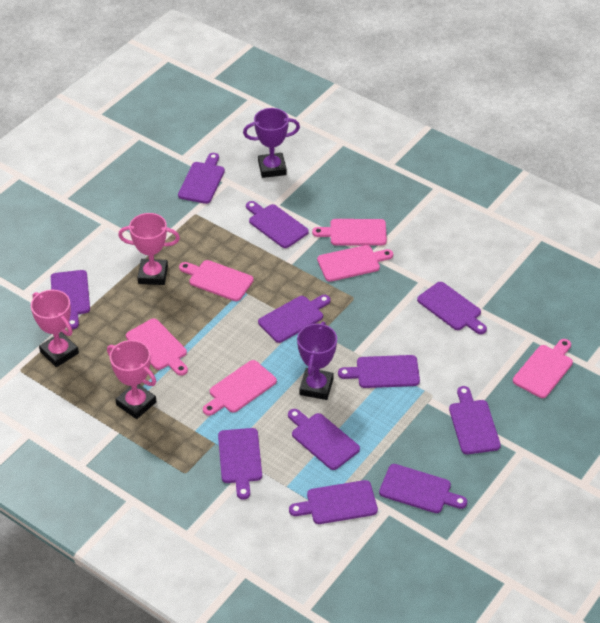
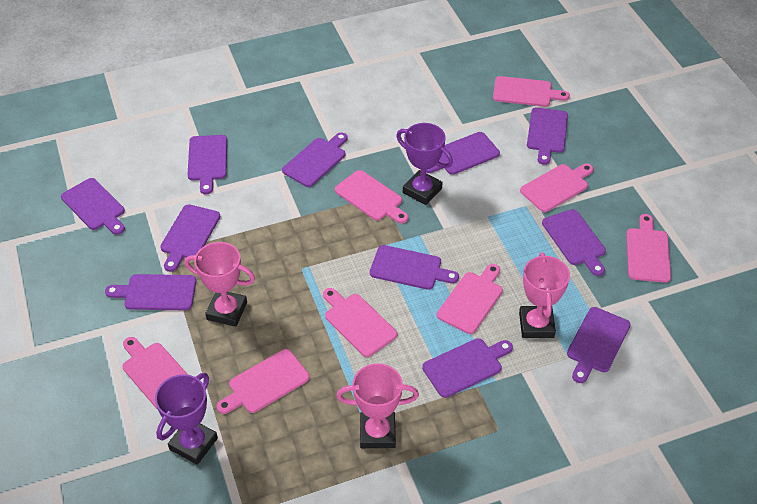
pink cutting board: [126,318,188,376] [179,260,254,301] [203,360,277,416] [312,219,387,245] [317,245,393,282] [513,339,573,398] = 6 -> [122,337,188,410] [217,349,310,414] [323,288,397,357] [335,170,408,224] [437,264,503,334] [493,76,570,107] [520,164,594,212] [626,214,671,283] = 8

